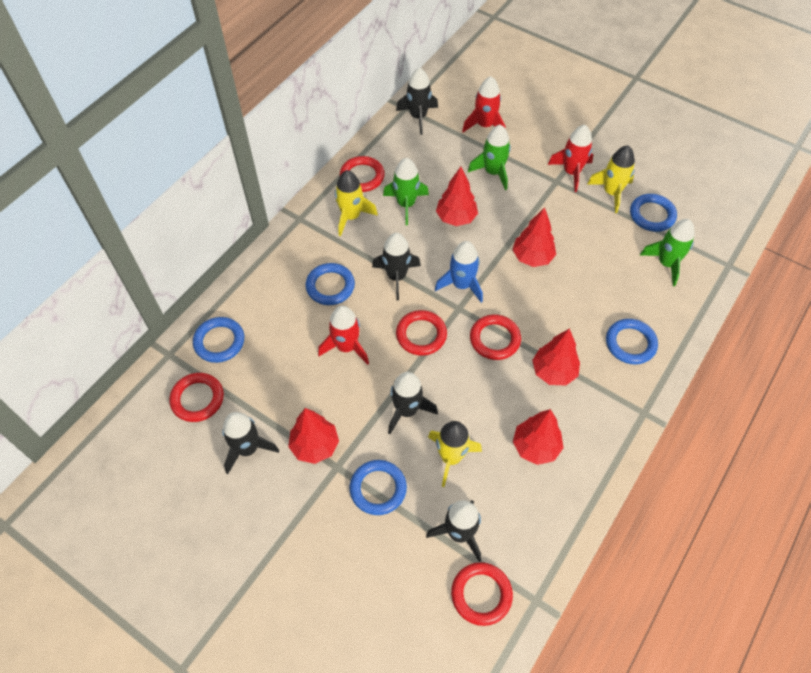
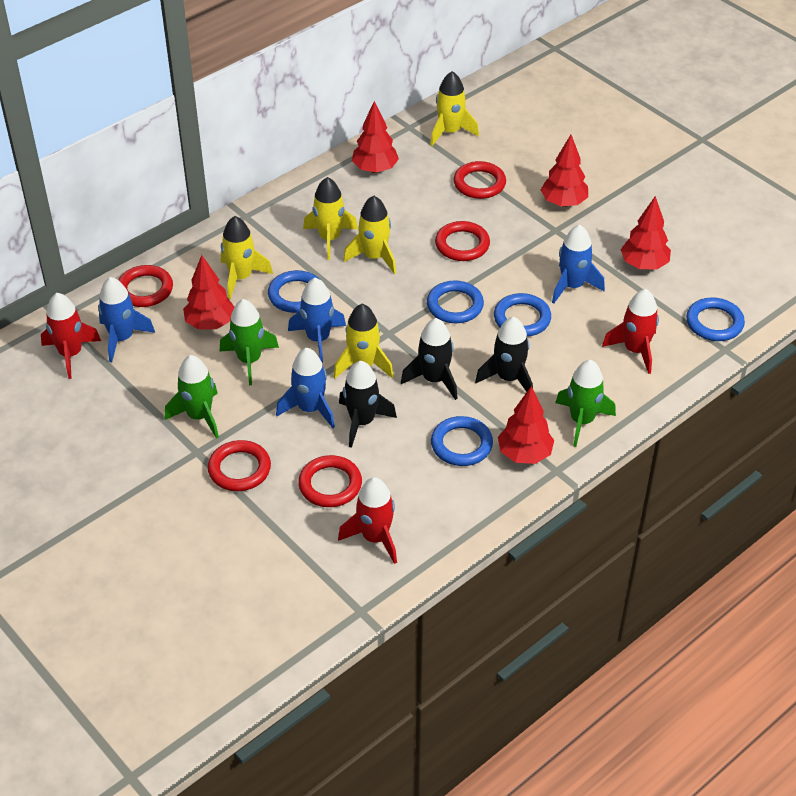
black rocket: [222,412,279,474] [372,233,421,300] [388,372,438,434] [396,67,438,135] [426,500,481,562] = 5 -> [339,361,397,448] [401,318,458,400] [475,317,533,392] = 3
blue rocket: [435,241,483,303] = 1 -> [98,277,155,362] [276,348,335,428] [288,278,346,363] [552,225,605,304] = 4
yellow rocket: [335,170,378,236] [428,421,482,487] [588,146,635,213] = 3 -> [221,216,273,299] [303,177,358,260] [333,304,394,379] [343,196,396,274] [431,71,479,146] = 5

